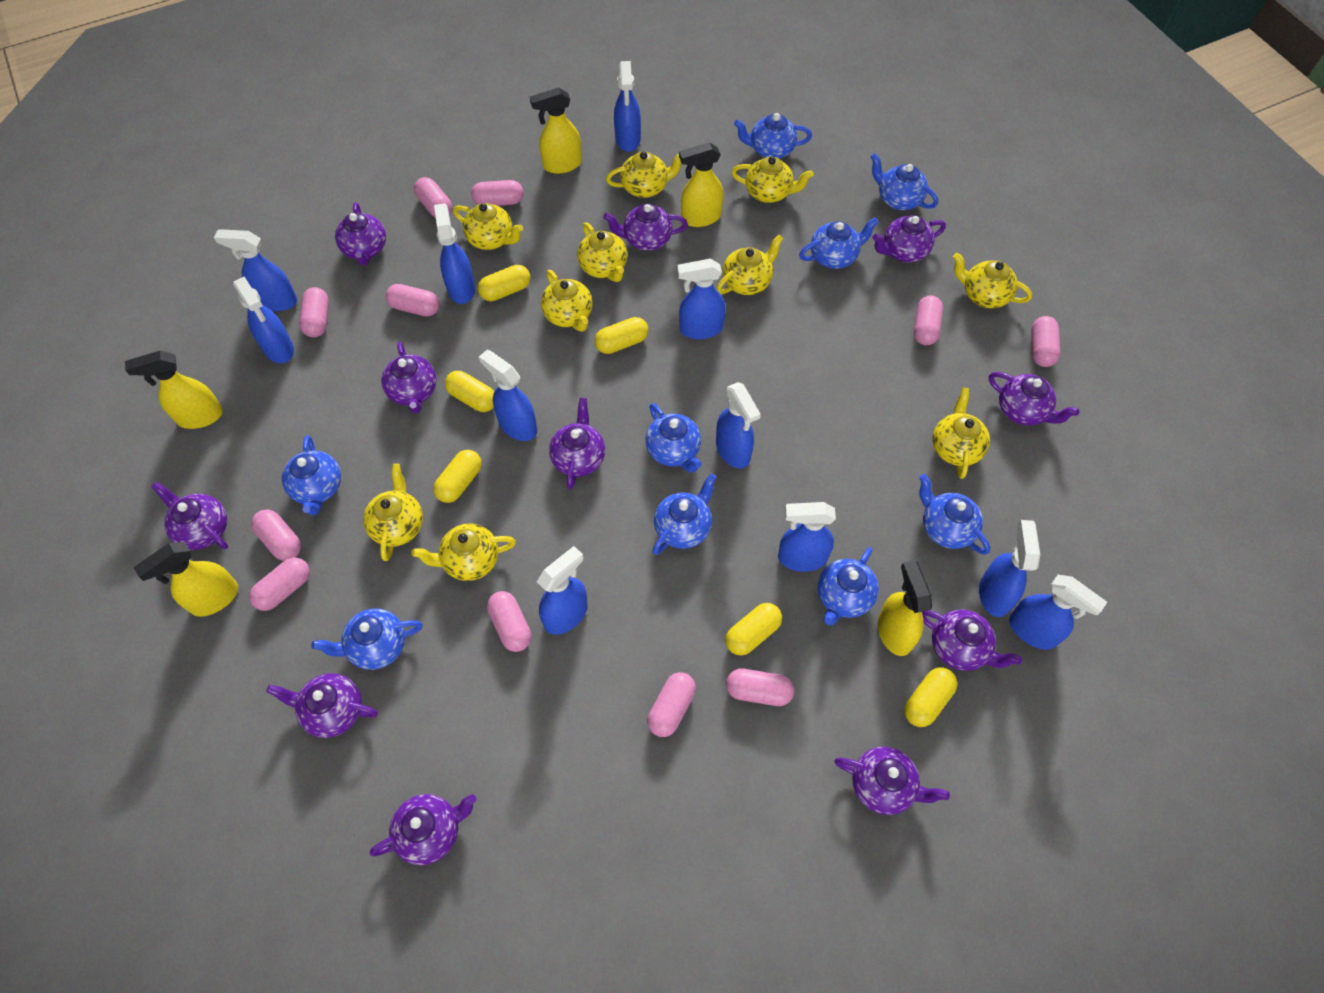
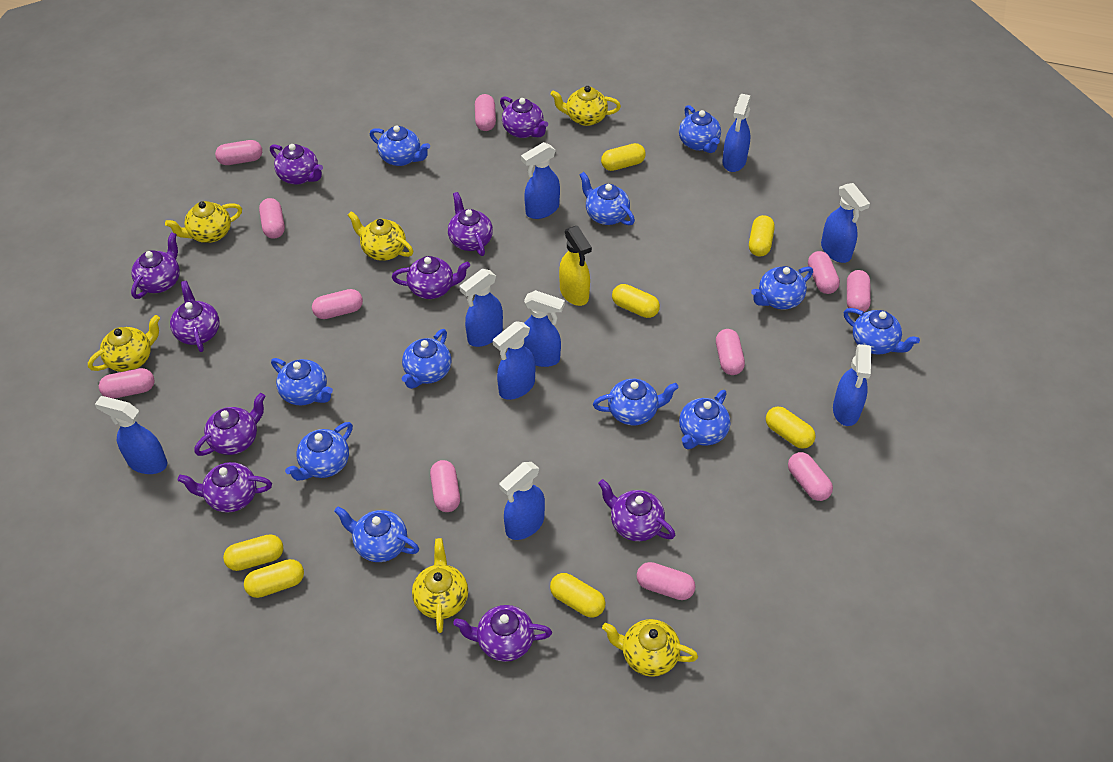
blue spray bottle: [214,229,297,311] [233,277,294,363] [434,203,475,304] [479,350,537,441] [537,546,588,635] [614,61,641,152] [677,259,726,339] [716,382,761,468] [778,502,836,572] [979,520,1040,617] [1009,575,1107,650] = 11 -> [95,396,167,474] [459,269,503,347] [493,321,536,400] [499,462,545,540] [521,142,560,219] [524,290,565,367] [722,94,751,172] [821,183,870,263] [833,344,871,426] = 9
blue teapot: [282,435,341,515] [311,608,423,670] [645,403,702,473] [653,474,716,555] [734,113,812,159] [799,217,879,269] [818,547,879,625] [870,153,938,210] [919,474,990,555] = 9 -> [271,358,333,405] [285,422,353,481] [334,506,419,562] [370,125,430,166] [402,329,451,389] [580,172,635,225] [593,379,679,425] [679,105,721,153] [679,390,730,449] [751,266,813,309] [844,308,920,355] = 11
purple teapot: [151,481,228,550] [266,673,378,738] [335,202,386,266] [370,794,476,865] [381,342,437,414] [549,398,605,490] [603,204,688,251] [834,746,950,815] [873,215,946,262] [922,609,1022,671] [989,372,1079,426] = 11 -> [131,232,180,299] [170,281,220,352] [178,462,272,513] [194,393,265,456] [270,144,323,185] [392,256,470,299] [448,192,493,256] [453,605,552,662] [500,96,548,138] [598,479,675,541] = 10
yellow capsule: [433,450,482,503] [445,371,494,412] [478,265,530,301] [595,317,648,354] [725,603,782,656] [904,667,957,727] = 6 -> [223,534,283,571] [244,559,304,598] [550,573,605,617] [601,143,646,171] [612,284,660,318] [749,215,775,256] [766,407,816,449] = 7
yellow spray bottle: [125,351,223,429] [134,542,238,617] [530,87,582,174] [679,142,724,227] [878,560,932,656] = 5 -> [559,226,592,306] = 1
yellow teapot: [363,464,423,561] [411,523,516,581] [453,203,523,250] [541,270,593,332] [577,223,627,282] [606,151,681,198] [716,235,784,295] [732,156,814,203] [932,388,990,479] [953,253,1032,308] = 10 -> [88,315,160,372] [165,201,242,243] [348,211,413,261] [412,538,468,633] [550,86,621,126] [602,619,698,677] = 6

